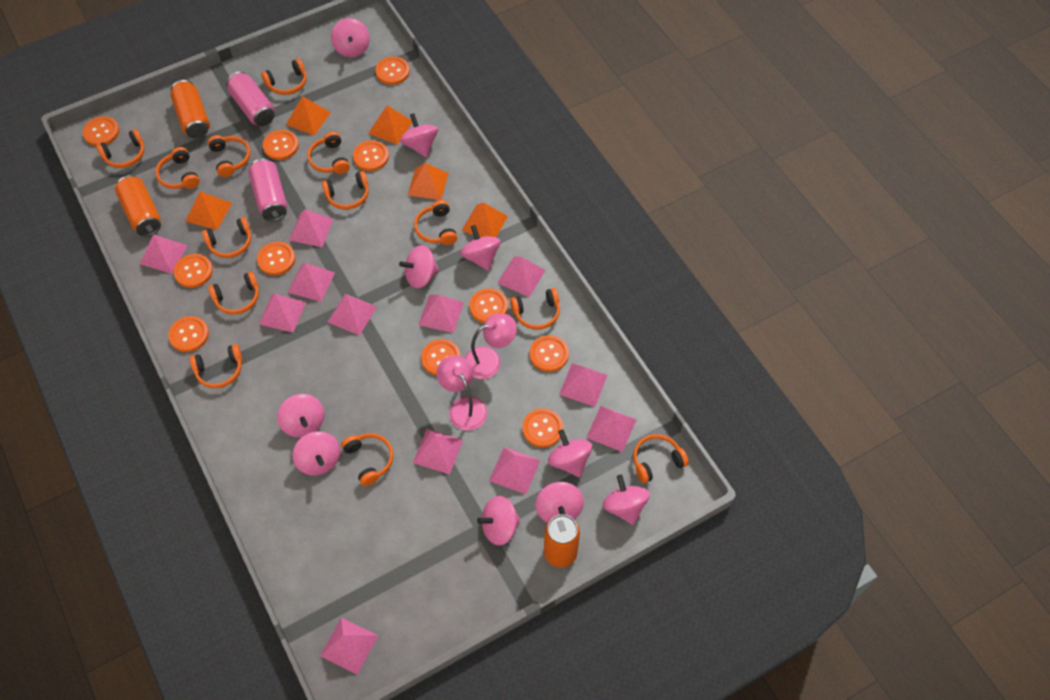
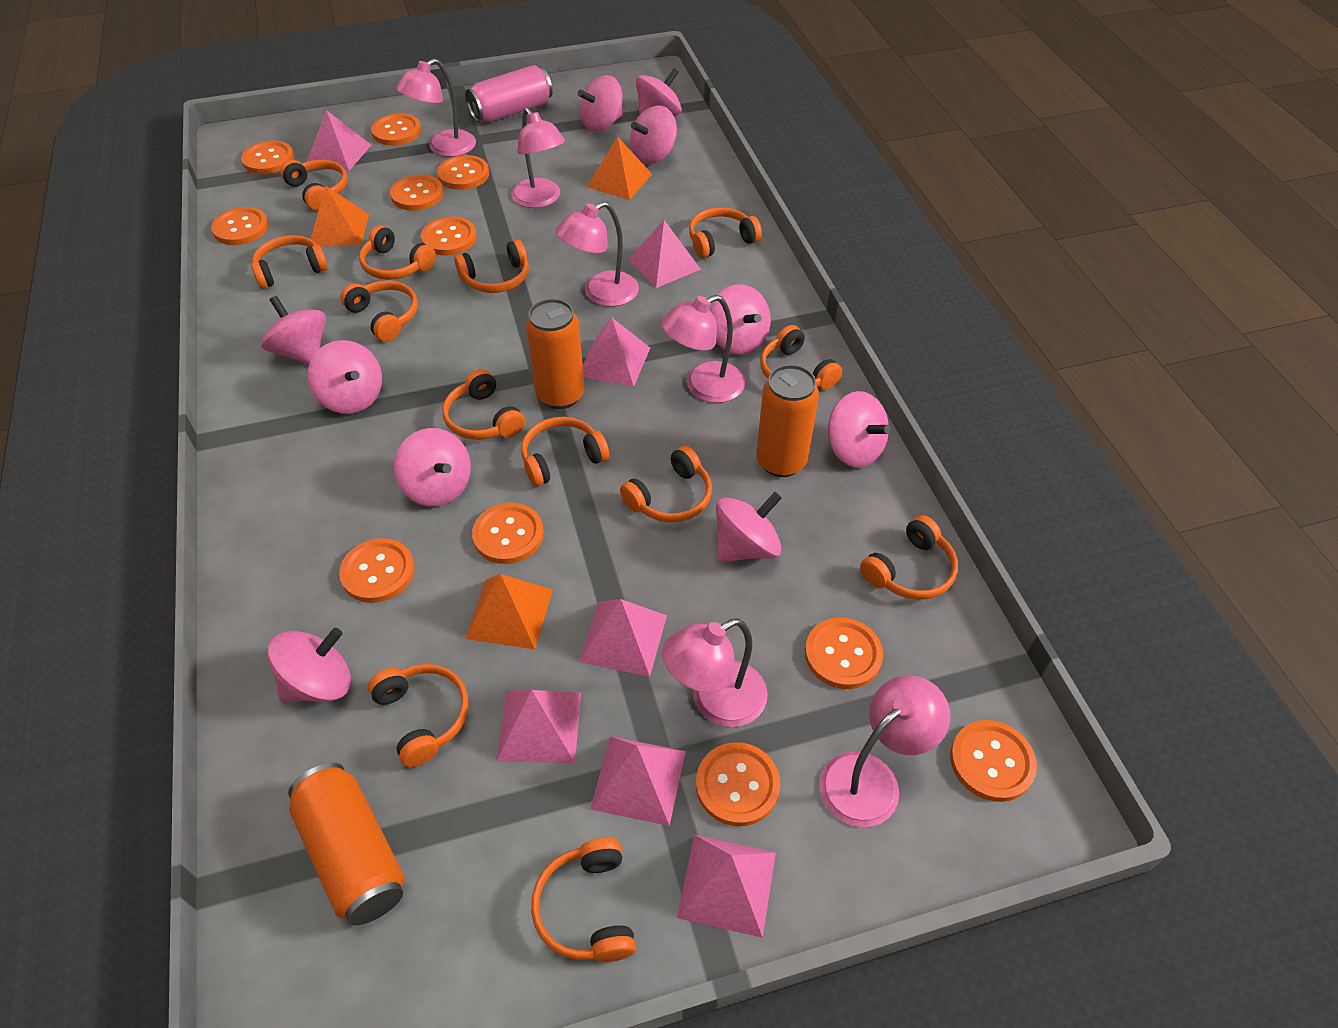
orange pyramid: [186,191,232,230] [286,96,331,135] [368,105,412,145] [408,163,449,200] [461,203,508,237] = 5 -> [311,186,369,246] [465,574,553,650] [587,137,652,200] = 3
pink can: [226,71,275,126] [248,158,287,221] = 2 -> [465,65,553,122] = 1
pink lamp: [436,355,487,431] [465,314,517,379] = 2 -> [396,58,476,157] [511,108,565,208] [556,201,639,307] [661,295,745,403] [662,618,768,727] [819,675,950,827] = 6
pink pyramid: [140,235,188,274] [259,294,306,332] [288,263,335,302] [289,209,334,247] [320,618,378,675] [328,294,377,336] [413,429,463,475] [419,295,464,333] [489,447,540,495] [497,256,546,297] [559,363,607,407] [586,406,637,452] = 12 -> [307,110,371,171] [497,690,581,763] [579,599,667,677] [583,318,650,387] [590,736,686,826] [628,220,701,288] [677,835,776,938] = 7

